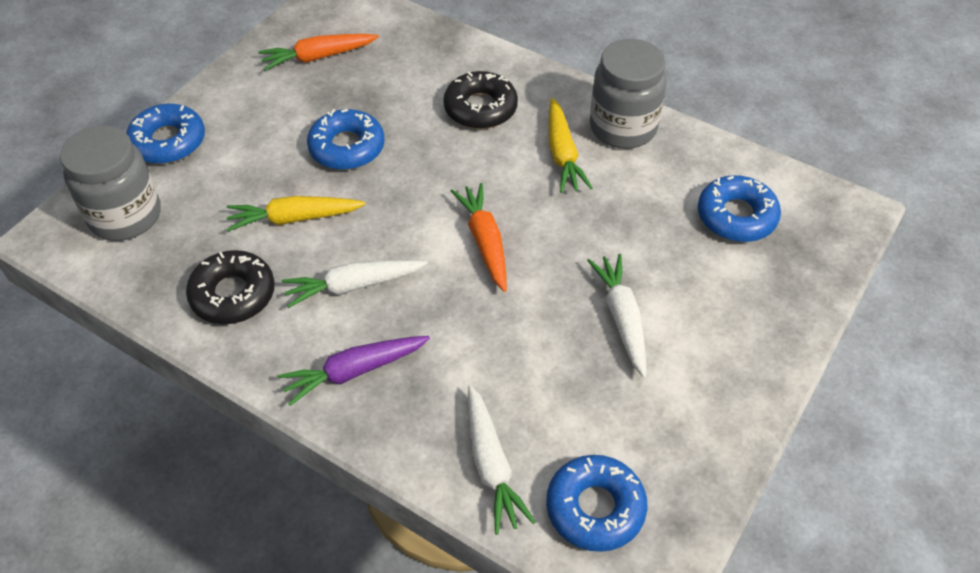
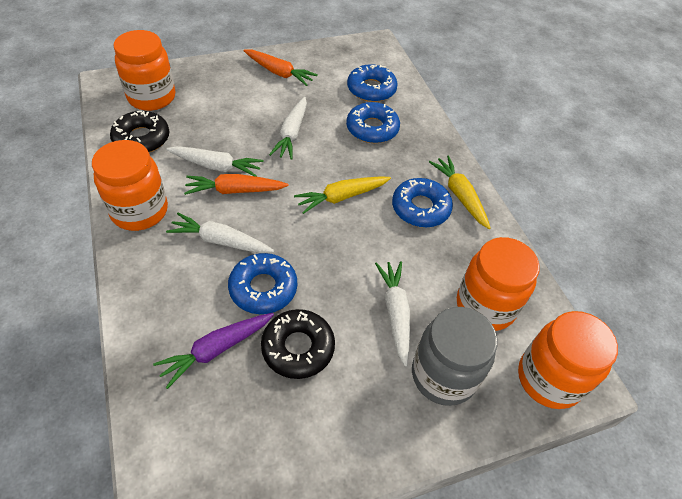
grey jar: [60,125,161,241] [590,39,667,149] = 2 -> [412,307,497,406] = 1
orange jar: none = 0 -> [92,140,168,231] [114,30,175,111] [457,237,540,331] [518,311,618,409] = 4
white carrot: [282,260,428,308] [468,385,536,535] [587,254,646,378] = 3 -> [166,146,263,177] [166,213,274,253] [269,97,307,160] [375,261,410,366] = 4

